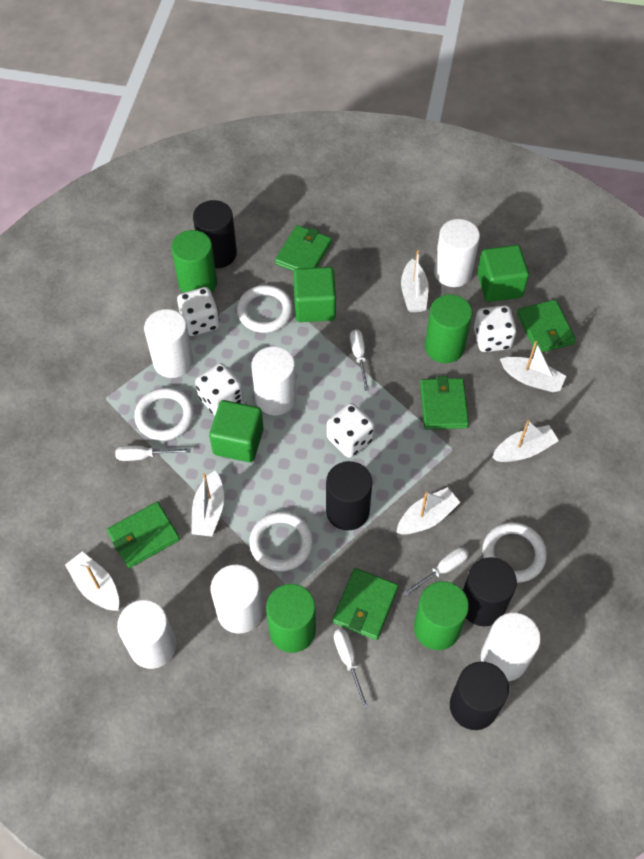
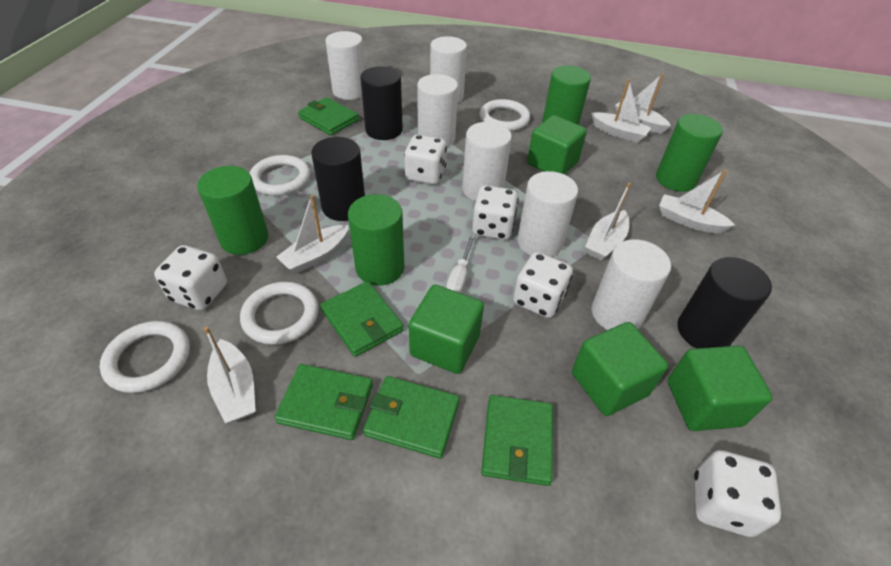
black cylinder: [193,200,237,268] [326,461,372,530] [450,662,509,730] [463,557,517,626] = 4 -> [311,137,365,221] [360,66,403,140] [678,257,772,348] = 3
green cube: [209,400,264,462] [293,267,336,322] [477,245,529,302] = 3 -> [409,285,484,374] [527,115,587,175] [572,322,668,416] [668,345,773,431] = 4
white dice: [177,287,220,336] [195,363,243,415] [327,403,375,458] [474,306,517,352] = 4 -> [154,245,227,310] [404,135,447,185] [472,185,519,240] [513,252,573,318] [694,450,781,537] = 5
white screwdriver: [115,446,191,461] [334,629,368,709] [350,329,369,391] [403,547,469,596] = 4 -> [446,234,475,293] = 1

